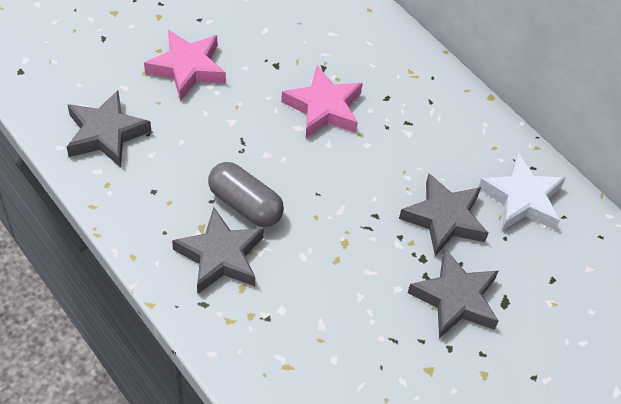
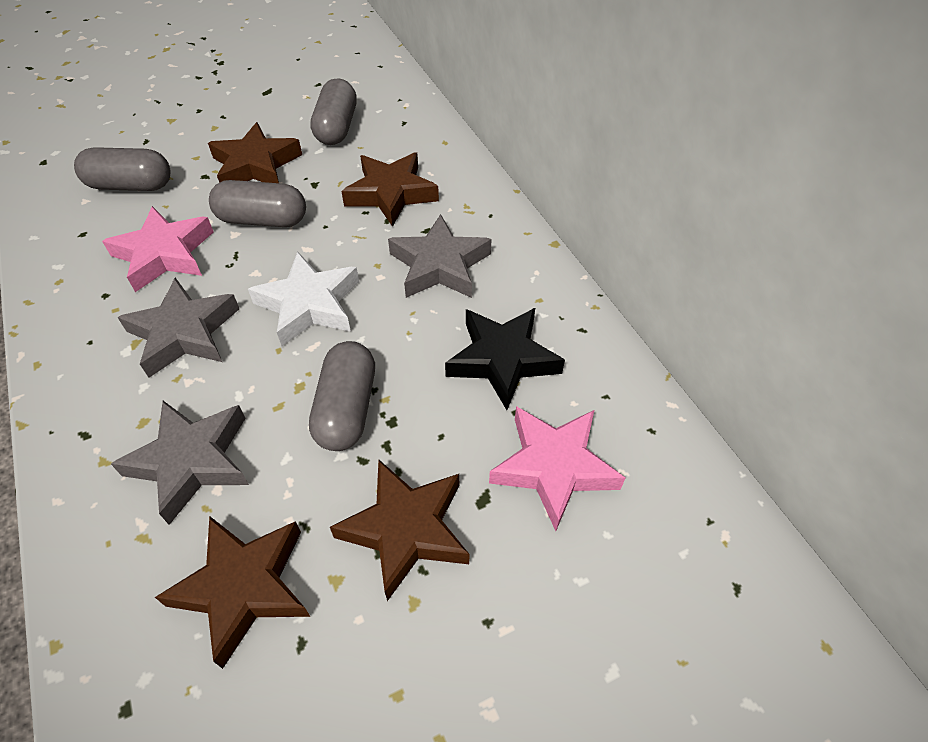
black star: none = 0 -> [445,308,565,410] = 1
brown star: none = 0 -> [155,516,311,669] [208,122,302,183] [330,459,469,601] [341,152,439,227] = 4
grey capsule: [208,162,284,227] = 1 -> [74,147,171,191] [209,180,306,227] [309,341,375,451] [310,78,357,145] = 4
grey star: [67,90,151,168] [172,207,264,294] [399,174,488,256] [408,249,499,338] = 4 -> [111,401,249,525] [117,278,239,378] [388,214,491,298] = 3

